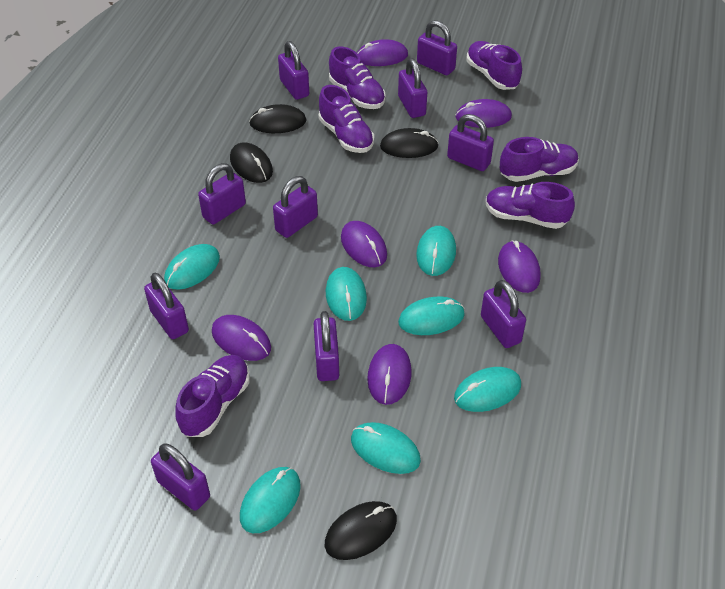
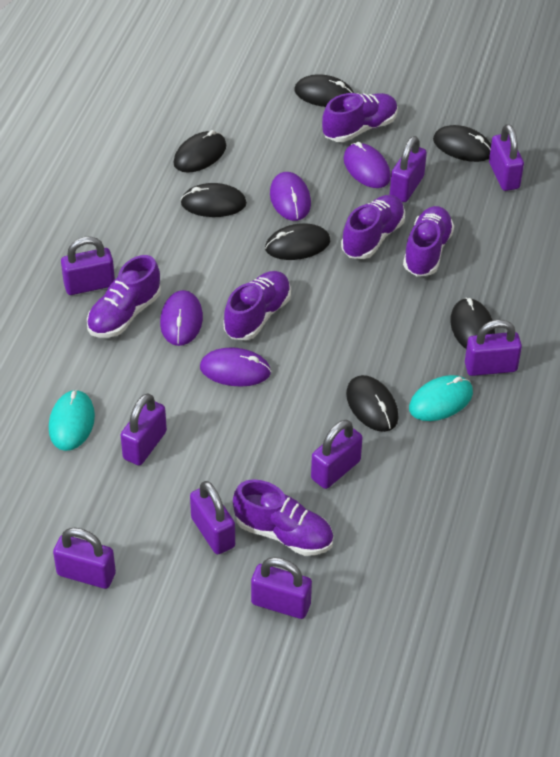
black mouse: [230,143,273,183] [249,104,307,133] [325,501,397,560] [380,128,438,158] = 4 -> [173,130,226,173] [181,183,247,217] [265,223,330,260] [294,74,354,107] [346,375,399,432] [433,125,491,162] [450,298,495,349] = 7
purple mouse: [212,315,271,361] [341,221,387,267] [357,39,408,66] [367,344,412,405] [456,99,512,128] [498,241,541,293] = 6 -> [160,290,203,346] [200,347,271,387] [270,172,311,221] [343,142,391,188] = 4
purple padlock: [144,273,189,339] [151,443,210,511] [198,163,246,225] [273,176,318,238] [278,41,309,100] [313,311,339,381] [398,58,427,118] [417,20,457,75] [447,114,494,171] [481,280,526,348] = 10 -> [53,528,116,589] [61,237,115,295] [121,393,167,465] [190,481,235,554] [251,557,312,619] [311,420,363,489] [390,136,427,202] [465,320,522,376] [489,124,524,191] = 9
turquoise mouse: [164,244,220,290] [240,467,301,533] [326,267,367,321] [351,422,421,474] [398,296,465,335] [416,226,456,276] [454,367,521,412] = 7 -> [49,389,95,451] [409,375,473,421] = 2

